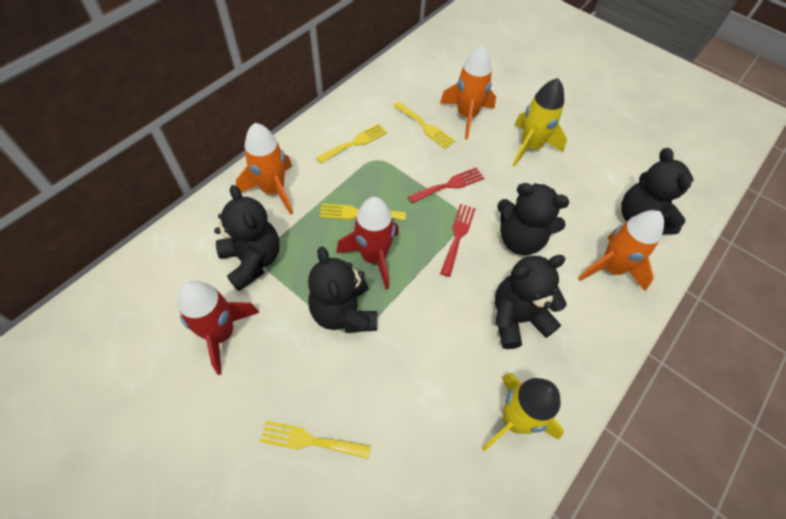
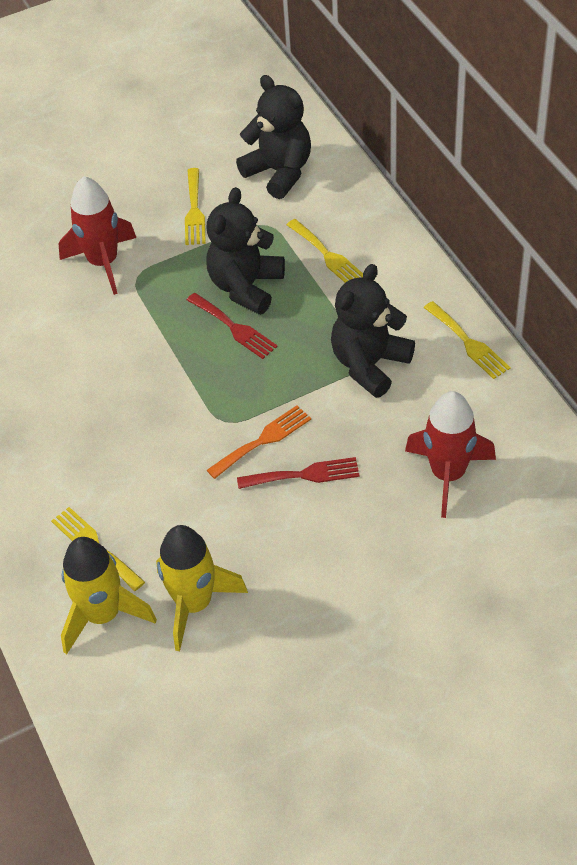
black teddy bear: [214,185,280,291] [308,247,377,332] [495,255,566,349] [497,183,569,255] [621,148,694,234] = 5 -> [206,187,285,315] [236,75,311,199] [331,264,415,398] = 3
orange fork: none = 0 -> [207,405,311,479] = 1
orange rocket: [236,123,293,215] [440,45,496,139] [578,210,664,291] = 3 -> none = 0

